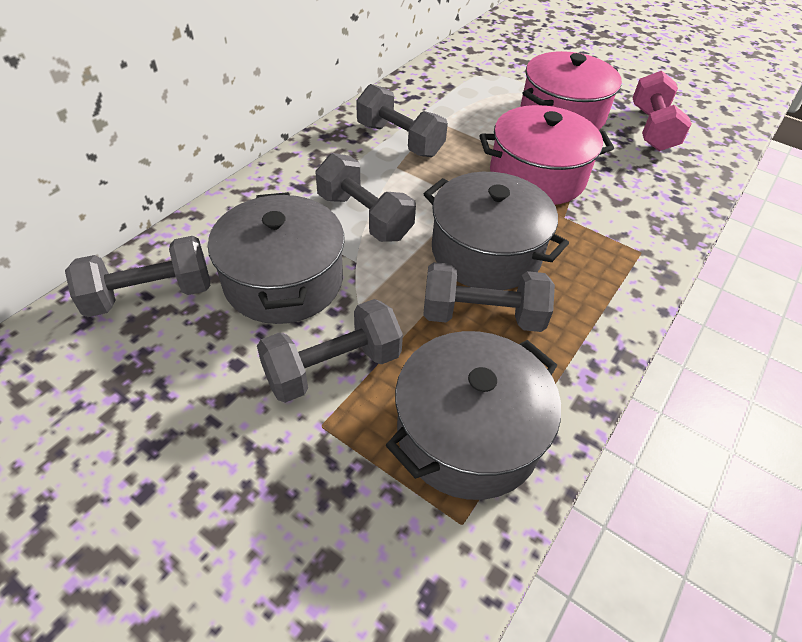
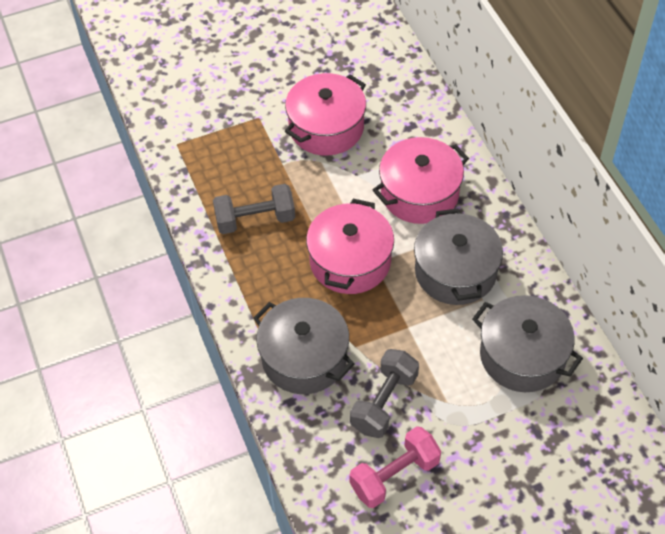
grey dumbbell: [65,236,210,317] [257,299,403,403] [315,153,416,242] [356,84,448,157] [423,262,555,332] = 5 -> [213,184,295,234] [350,349,419,438] = 2
pink pot: [479,105,614,205] [521,51,622,130] = 2 -> [285,73,366,156] [306,199,394,294] [373,137,469,224] = 3

